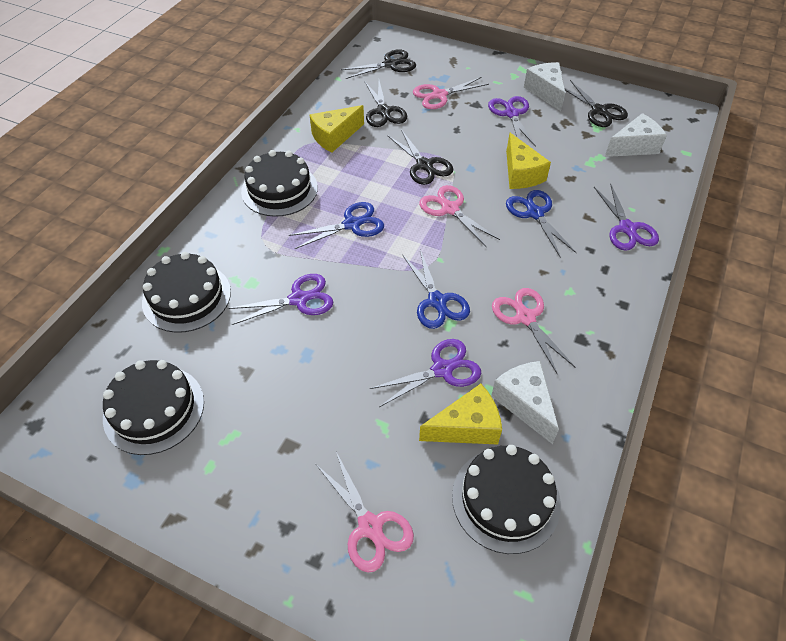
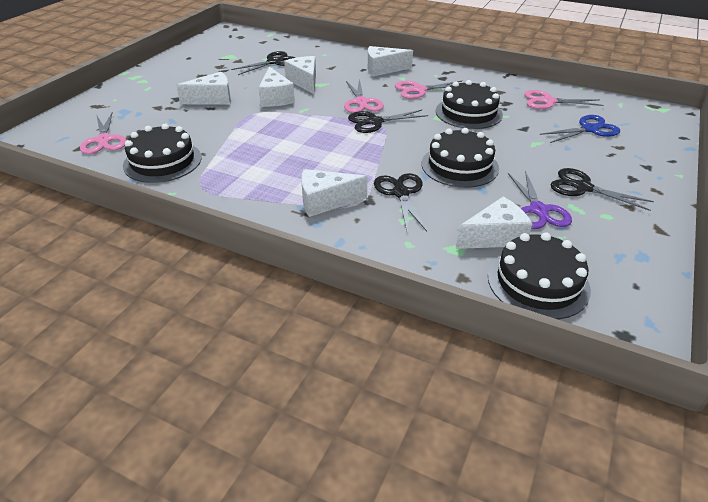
blue scissors: [289,202,384,249] [403,250,470,329] [506,190,577,257] = 3 -> [540,115,620,143] = 1
purple scissors: [228,274,333,325] [370,339,481,407] [488,96,536,147] [594,183,659,251] = 4 -> [508,171,572,229] = 1
white cheese: [491,361,559,444] [524,62,565,111] [605,113,667,157] = 3 -> [176,72,231,105] [258,67,295,107] [284,56,316,94] [301,169,367,217] [368,46,413,77] [456,197,532,249] = 6
yellow cheese: [310,105,364,153] [419,384,502,445] [506,133,551,189] = 3 -> none = 0

